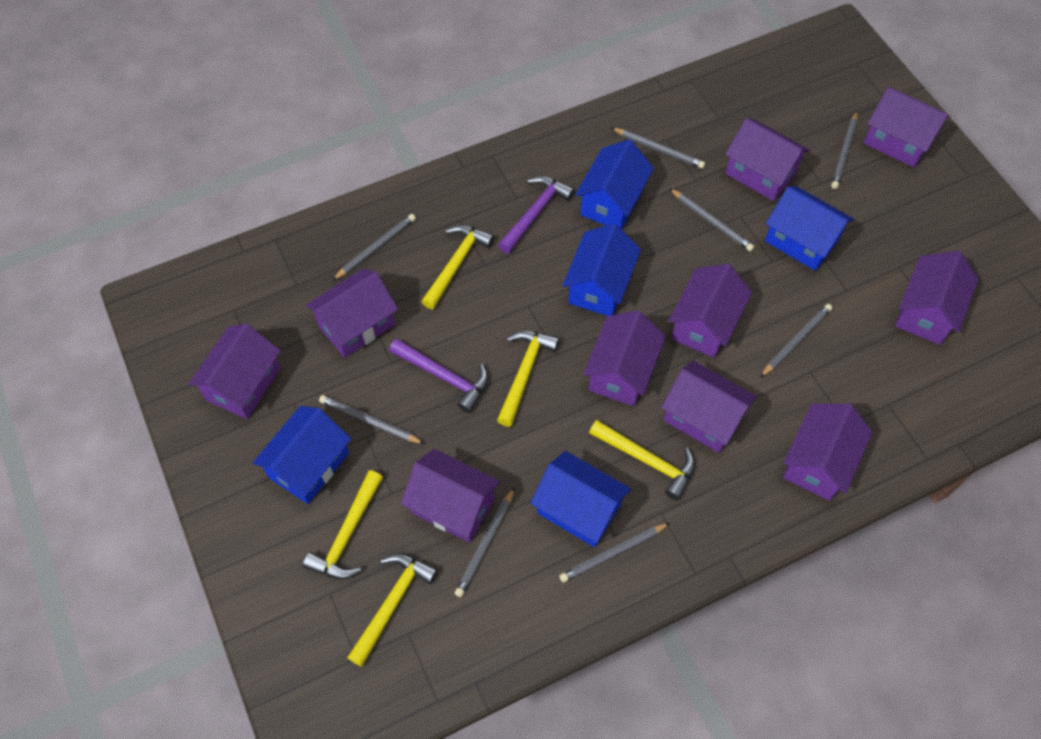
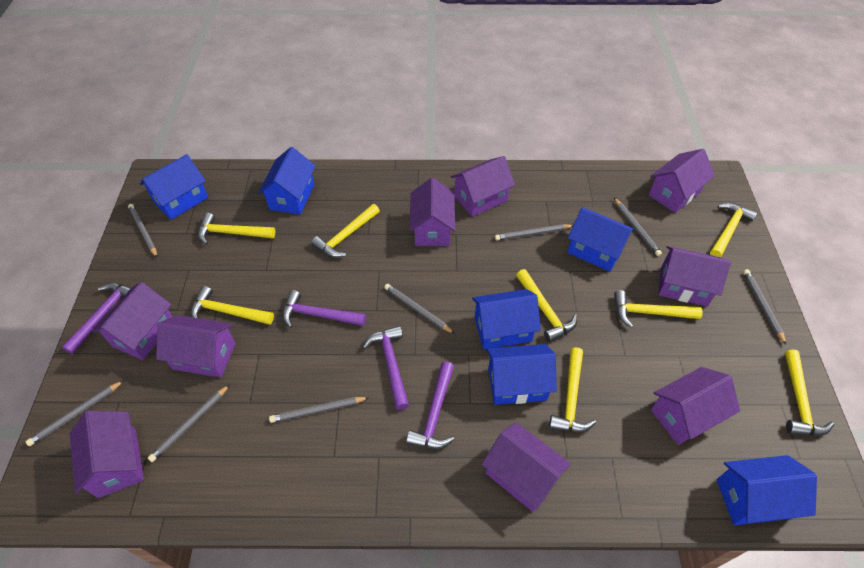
blue house: [253,406,351,504] [530,451,631,547] [562,223,641,316] [575,140,654,229] [765,186,854,271] = 5 -> [140,154,208,220] [258,147,316,215] [472,289,541,350] [487,344,557,405] [568,207,634,272] [717,455,817,525] = 6
purple hammer: [389,339,488,413] [498,176,575,254] = 2 -> [62,283,131,354] [282,290,366,328] [363,326,409,410] [406,362,454,449] = 4
purple house: [188,323,281,419] [306,268,398,358] [401,449,500,543] [583,310,666,406] [661,361,757,453] [668,264,752,358] [725,118,810,201] [783,404,873,501] [863,87,949,168] [895,251,979,345] = 10 -> [69,410,144,498] [93,282,173,360] [156,315,236,378] [410,178,455,246] [451,156,515,217] [482,422,571,512] [649,149,715,213] [651,367,740,445] [658,246,731,306] = 9
yellow hammer: [303,470,383,579] [347,553,438,667] [421,225,494,309] [497,331,559,427] [589,420,695,500] = 5 -> [191,286,274,325] [198,213,275,245] [311,204,380,258] [516,269,577,342] [549,347,596,432] [614,290,703,328] [710,203,758,257] [785,350,834,436] = 8

